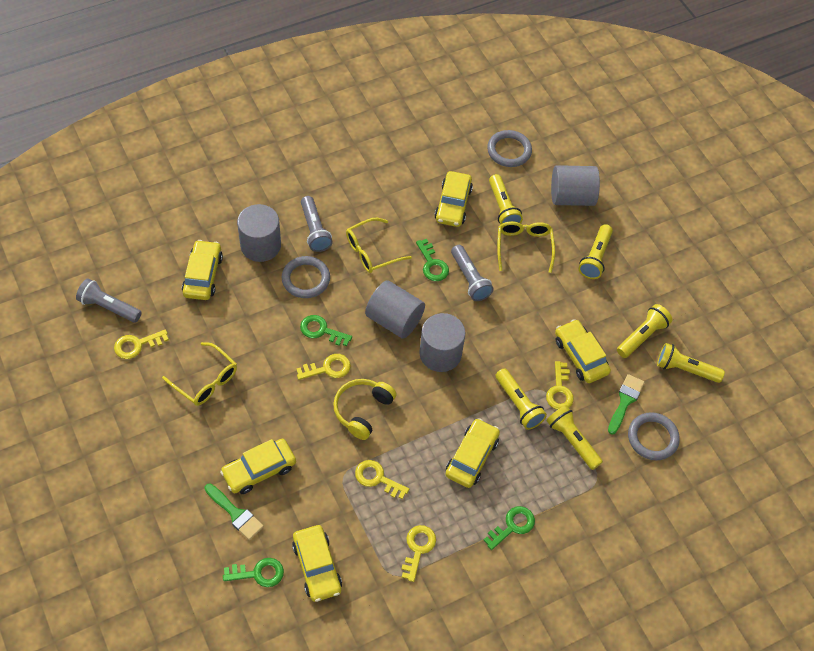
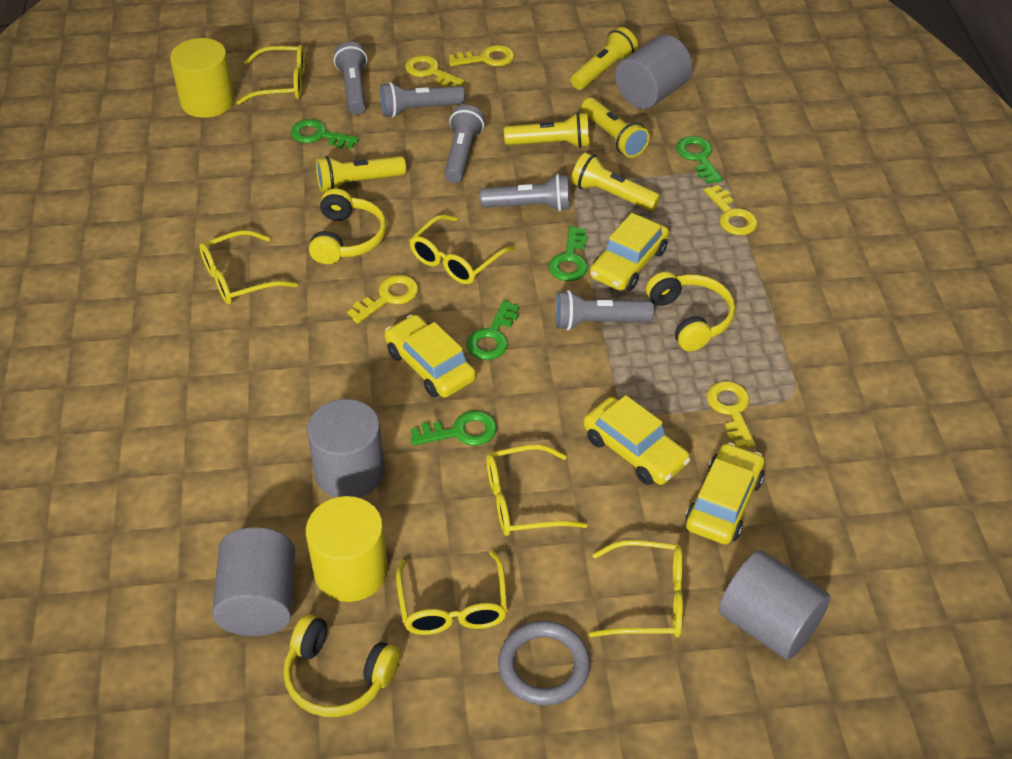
green brush: [205,484,264,540] [608,374,645,434] = 2 -> none = 0
green key: [223,558,284,587] [300,315,352,346] [416,239,449,281] [484,506,535,550] = 4 -> [290,119,359,149] [411,411,497,446] [467,300,519,360] [548,226,588,281] [676,136,723,184] = 5
grey flashlight: [76,278,141,323] [301,196,333,252] [451,245,494,301] = 3 -> [334,42,367,115] [380,82,465,118] [444,105,484,183] [480,174,570,211] [555,290,654,330] = 5
grey ring: [281,256,330,298] [487,130,532,167] [628,412,680,460] = 3 -> [498,621,590,705] = 1
yellow car: [182,240,223,300] [220,439,296,494] [292,525,342,602] [435,171,473,227] [445,418,500,488] [555,319,611,383] = 6 -> [385,315,476,398] [583,395,690,485] [590,213,669,291] [685,443,765,545] = 4
yellow cylinder: none = 0 -> [170,38,235,118] [306,496,388,602] = 2
yellow flashlight: [489,174,523,225] [496,368,547,430] [547,405,603,470] [579,224,613,279] [617,304,672,358] [657,343,725,383] = 6 -> [316,156,406,192] [504,112,589,148] [571,27,638,90] [571,152,660,211] [581,98,650,158] = 5
yellow glasses: [162,342,237,406] [346,218,412,273] [497,221,555,273] = 3 -> [199,230,298,305] [236,45,305,105] [396,550,508,635] [409,214,515,284] [486,444,588,536] [589,540,683,637] = 6
yellow headphones: [333,379,397,440] = 1 -> [283,614,400,717] [309,188,387,264] [646,271,735,352] = 3

